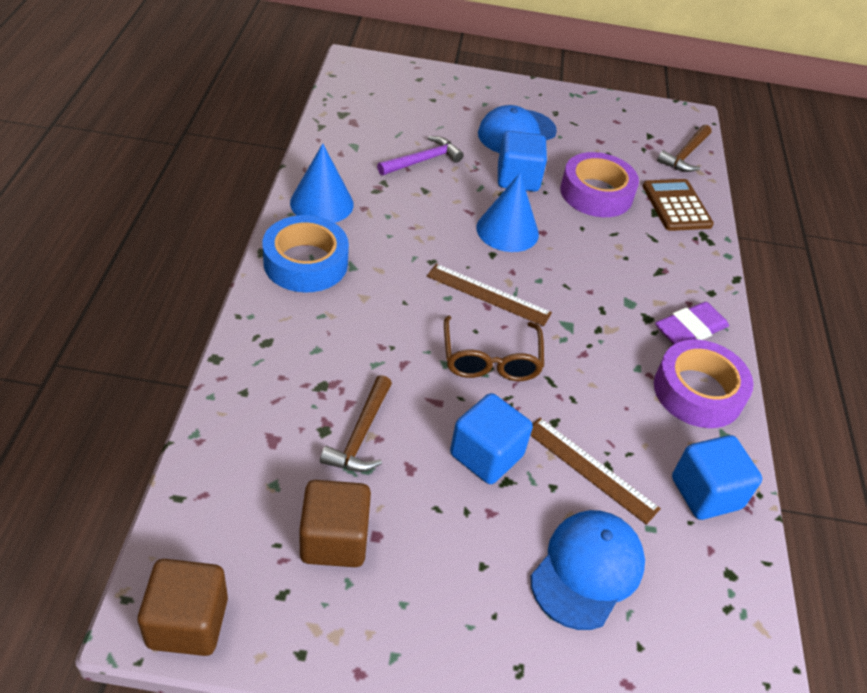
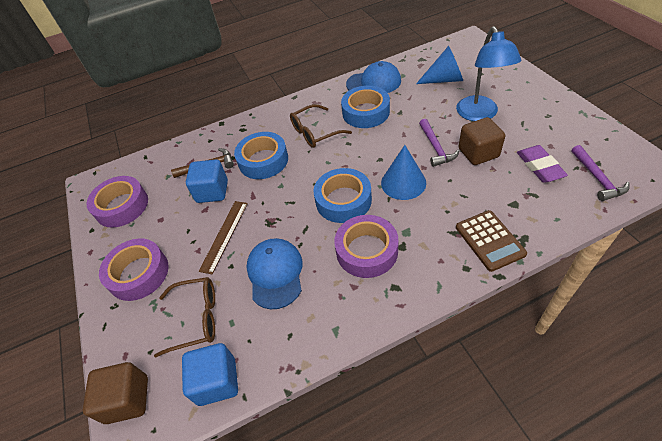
blue cube: [450,393,533,484] [498,131,547,192] [672,435,762,520] = 3 -> [182,343,238,406] [186,159,228,203] = 2
blue lamp: none = 0 -> [456,26,521,121] = 1
blue tape: [262,215,349,293] = 1 -> [234,132,288,179] [314,168,372,223] [341,86,390,128] = 3
brown glasses: [444,316,544,381] = 1 -> [154,277,215,358] [290,104,352,148] = 2
brown hammer: [320,375,392,472] [657,125,712,172] = 2 -> [171,148,234,178] = 1
brown ruler: [427,264,552,326] [530,417,661,525] = 2 -> [199,201,248,274] = 1
purple hammer: [377,136,464,175] = 1 -> [419,119,459,167] [572,145,630,201] = 2
purple tape: [560,152,639,217] [654,340,753,428] = 2 -> [86,176,148,228] [99,238,169,301] [334,215,398,278] = 3

